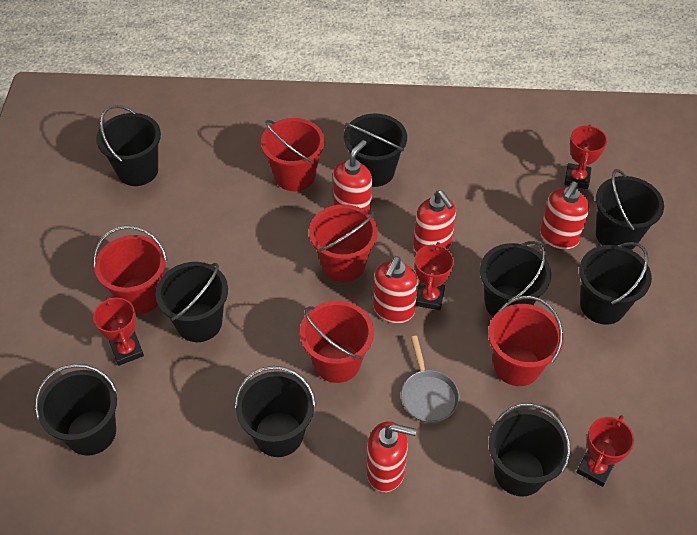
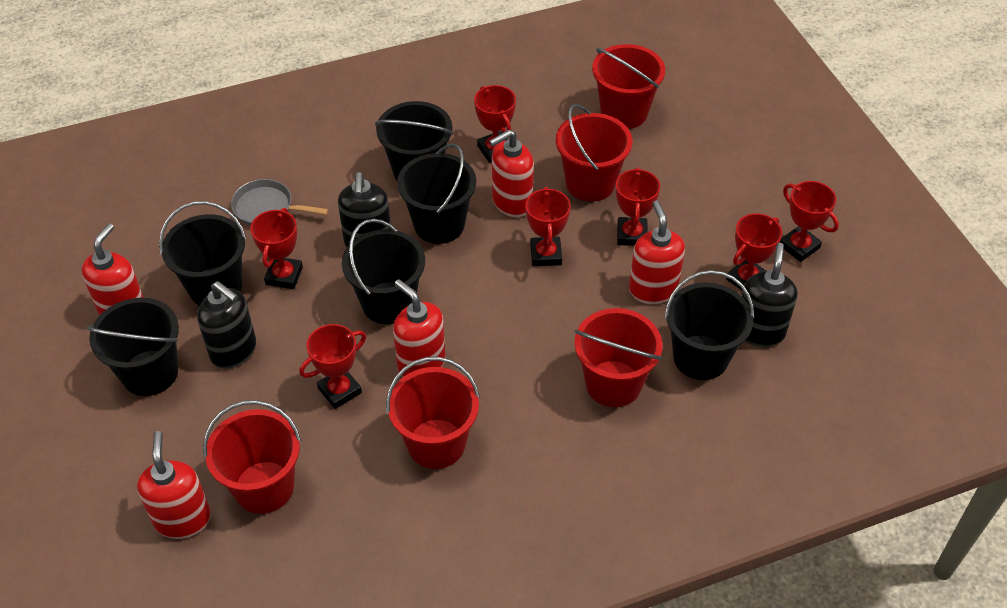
black bucket: [35,364,118,456] [96,105,161,186] [156,262,228,342] [234,366,316,457] [344,114,407,187] [480,241,551,317] [489,403,570,497] [579,242,652,325] [596,169,664,250] = 9 -> [86,298,179,396] [159,201,246,306] [342,219,425,324] [375,101,453,181] [397,143,476,244] [665,270,754,380] = 6
black soap dispenser: none = 0 -> [197,281,256,369] [338,172,391,247] [742,243,798,347] = 3
red trophy: [93,296,144,366] [415,242,454,310] [564,125,607,189] [576,415,634,487] = 4 -> [250,208,303,289] [299,324,366,409] [474,85,516,163] [526,187,571,266] [616,167,660,246] [726,213,782,291] [780,181,839,262] = 7

